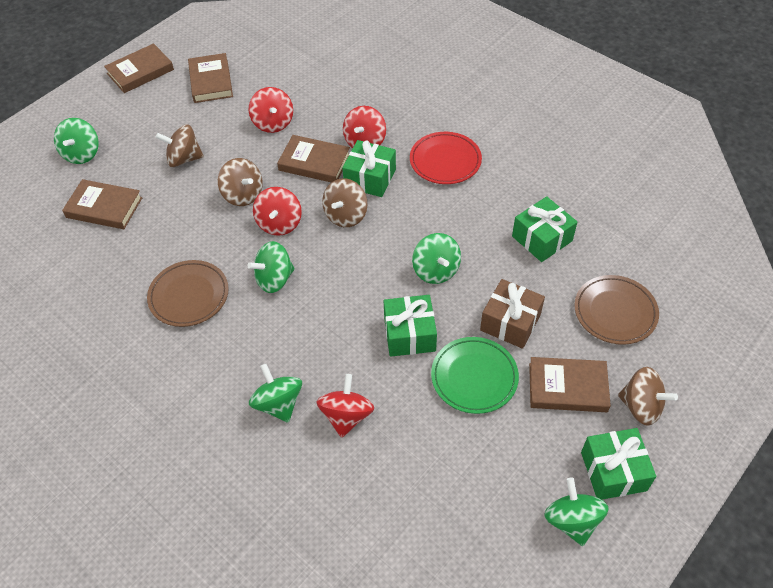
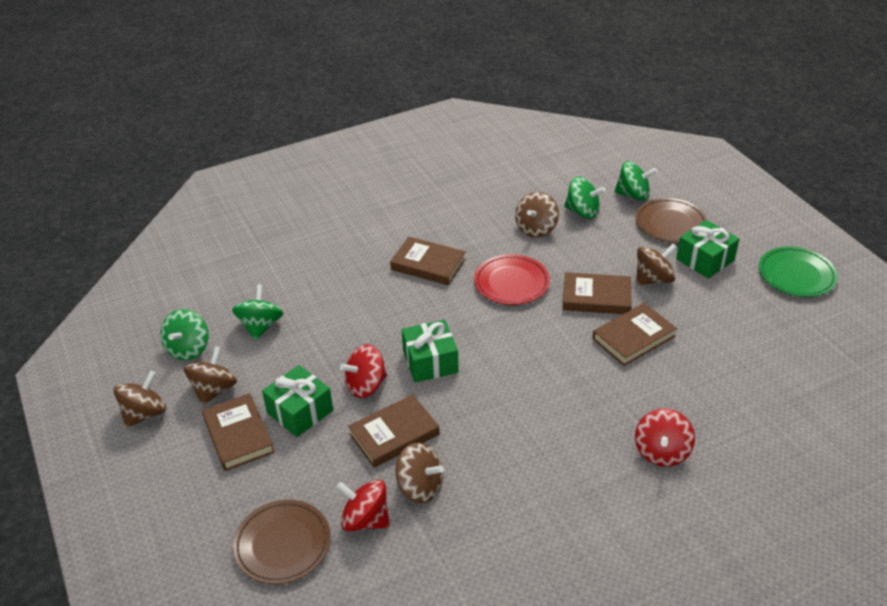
brown gift: [480,279,545,349] = 1 -> none = 0
brown spinning top: [156,124,204,167] [218,158,263,206] [322,178,368,227] [618,367,678,426] = 4 -> [114,371,166,428] [184,346,237,405] [396,443,444,503] [515,192,559,237] [636,244,677,285] = 5
green gift: [342,140,396,197] [384,295,437,357] [512,196,577,262] [581,428,656,500] = 4 -> [262,365,333,437] [402,320,459,383] [676,220,739,279] = 3
green spinning top: [54,118,99,164] [248,241,295,293] [249,364,302,423] [412,233,461,284] [544,478,609,546] = 5 -> [160,309,208,360] [232,284,283,340] [564,177,606,219] [614,161,657,201] = 4
red spinning top: [249,87,293,133] [253,187,302,236] [316,374,374,438] [343,106,386,148] = 4 -> [336,480,390,531] [340,344,387,398] [635,408,695,467] = 3

